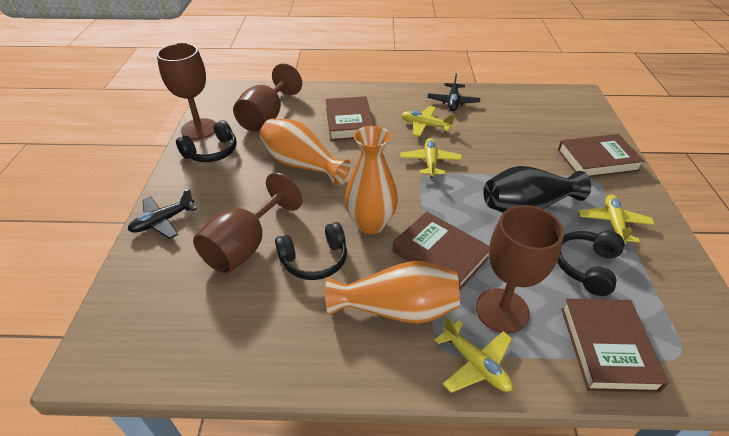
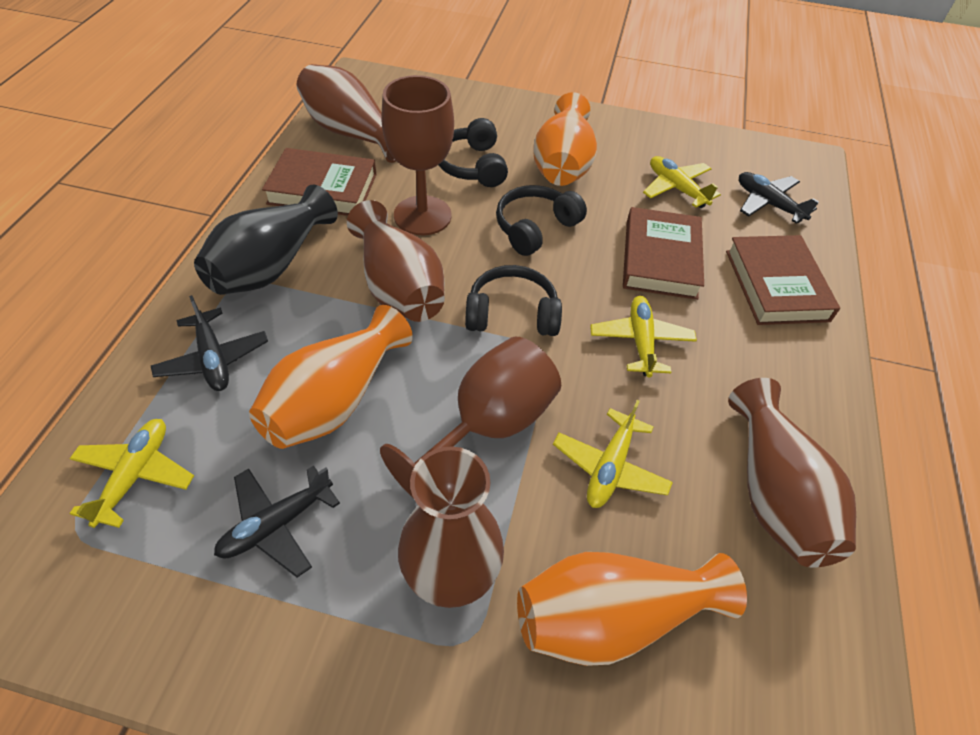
black plane: [128,189,197,239] [427,73,480,111] = 2 -> [151,295,268,391] [214,466,340,577] [739,172,819,224] = 3
brown book: [326,96,374,141] [392,212,489,291] [558,134,645,178] [561,299,669,393] = 4 -> [262,148,377,216] [623,207,704,300] [726,235,840,325] = 3
brown goblet: [157,43,216,140] [193,172,302,274] [233,63,302,132] [476,205,564,334] = 4 -> [380,337,561,497] [381,75,454,235] = 2
brown vase: none = 0 -> [297,64,396,163] [347,200,445,322] [398,446,504,608] [728,378,856,568] = 4

